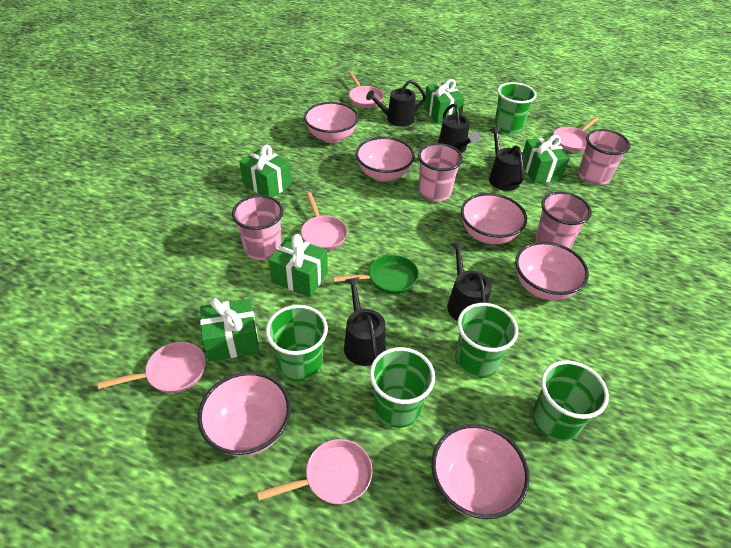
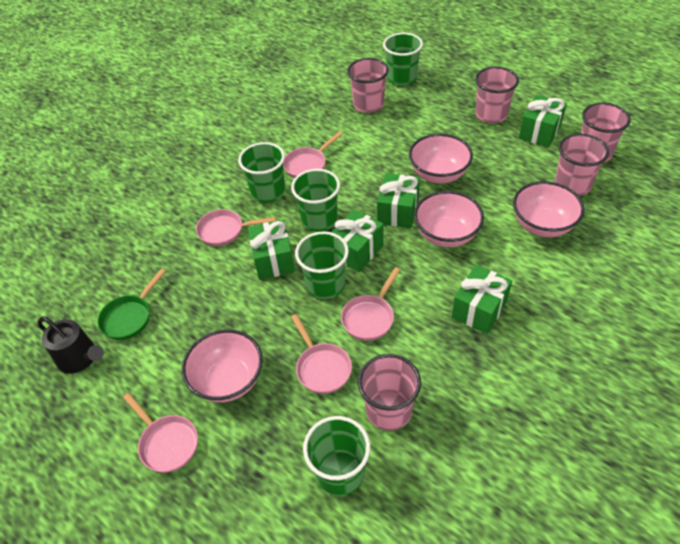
black watering can: [344,277,385,366] [366,80,426,126] [438,104,480,153] [447,242,491,321] [489,127,525,191] = 5 -> [38,317,104,373] = 1
pink bowl: [198,371,291,457] [304,102,359,143] [356,137,415,182] [431,424,530,519] [461,193,527,244] [515,242,589,301] = 6 -> [182,329,263,402] [409,134,473,184] [414,191,484,247] [513,181,584,237] = 4
pink cup: [232,195,284,260] [418,143,463,202] [535,192,592,249] [578,129,630,185] = 4 -> [347,58,389,113] [358,354,421,431] [475,67,519,123] [555,134,609,196] [581,103,631,162] = 5

